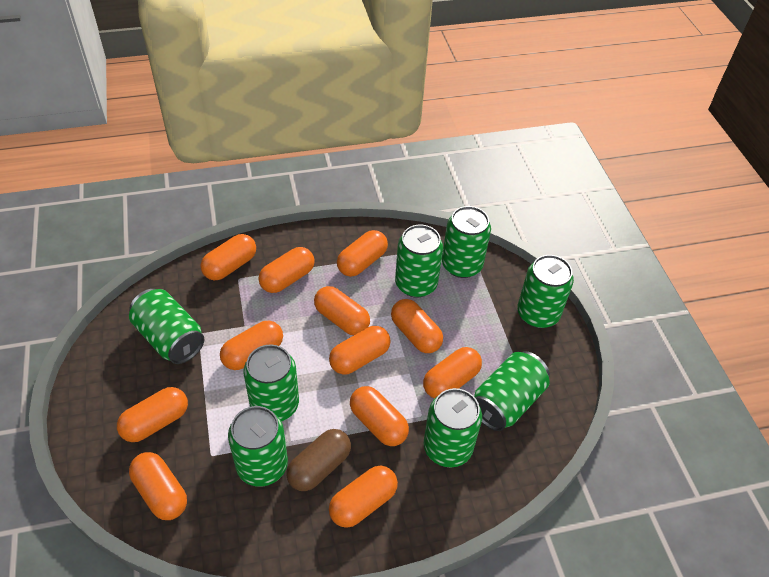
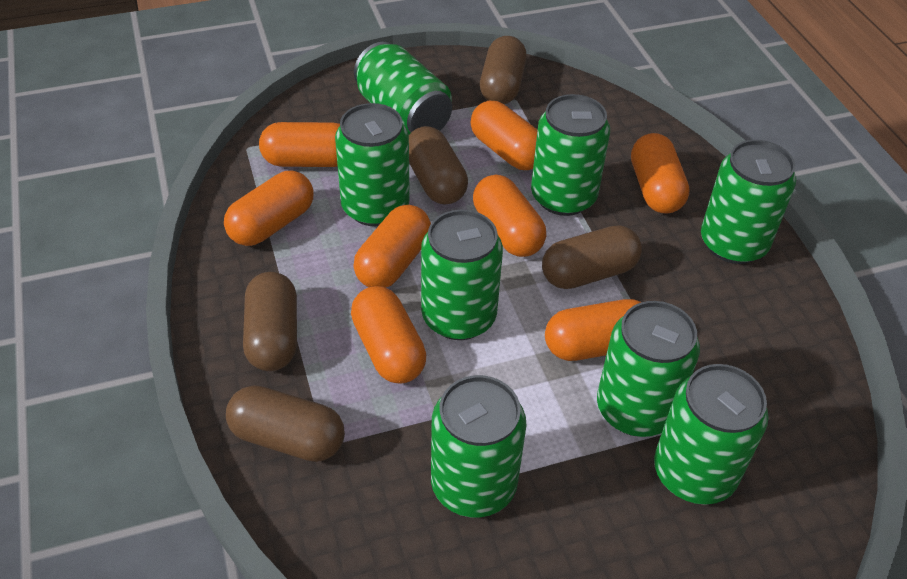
brown capsule: [286,429,351,491] = 1 -> [226,385,345,462] [243,272,297,371] [409,126,468,205] [480,36,527,104] [542,225,642,289] = 5
orange capsule: [117,387,188,442] [129,452,187,520] [200,234,256,280] [220,321,283,370] [258,247,315,293] [314,286,370,335] [329,326,391,375] [329,466,398,528] [337,230,388,277] [350,386,409,446] [391,299,443,353] [423,347,482,398] = 12 -> [224,171,314,246] [259,122,340,167] [351,286,426,383] [353,205,431,288] [470,101,538,170] [473,175,546,257] [545,299,641,361] [631,133,690,213] = 8

